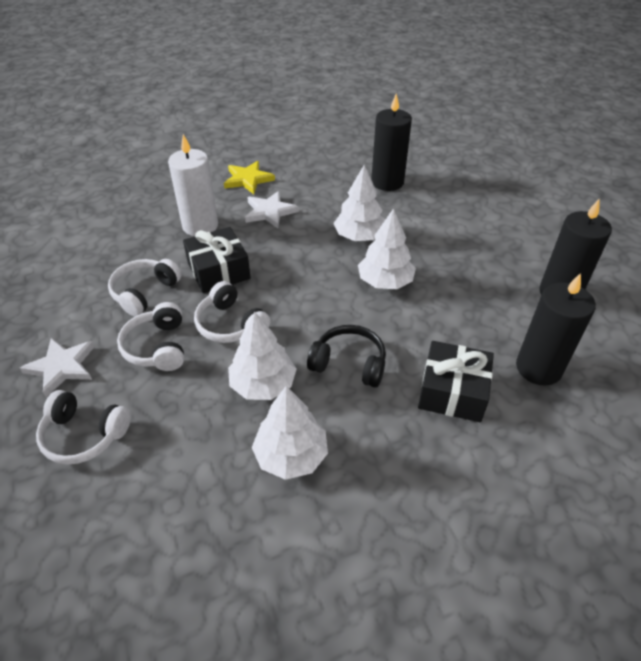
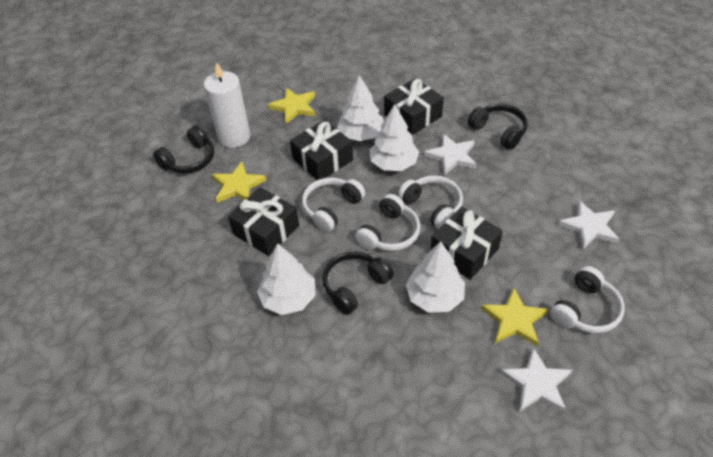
black candle: [371,93,412,191] [516,273,596,385] [539,199,612,295] = 3 -> none = 0
black gift: [183,227,251,293] [418,341,494,422] = 2 -> [228,187,299,256] [290,120,353,180] [384,78,444,135] [431,207,503,280] = 4
black headphones: [307,325,386,387] = 1 -> [153,125,214,174] [322,251,394,315] [468,104,528,150] = 3
white star: [20,338,95,397] [245,191,299,228] = 2 -> [424,134,477,175] [500,347,572,412] [558,200,620,250] = 3
yellow star: [224,161,275,194] = 1 -> [212,162,266,203] [268,88,315,124] [481,288,548,346] = 3

